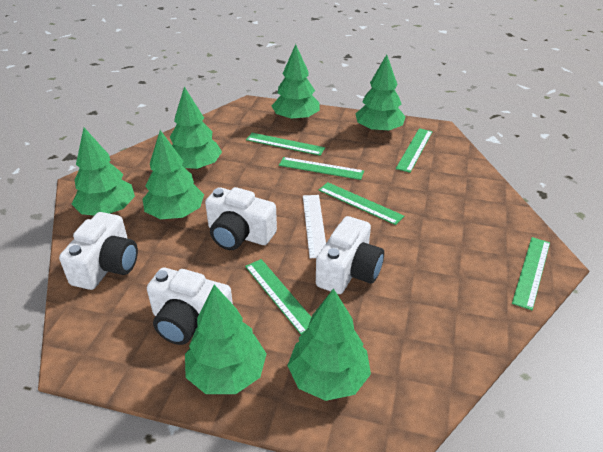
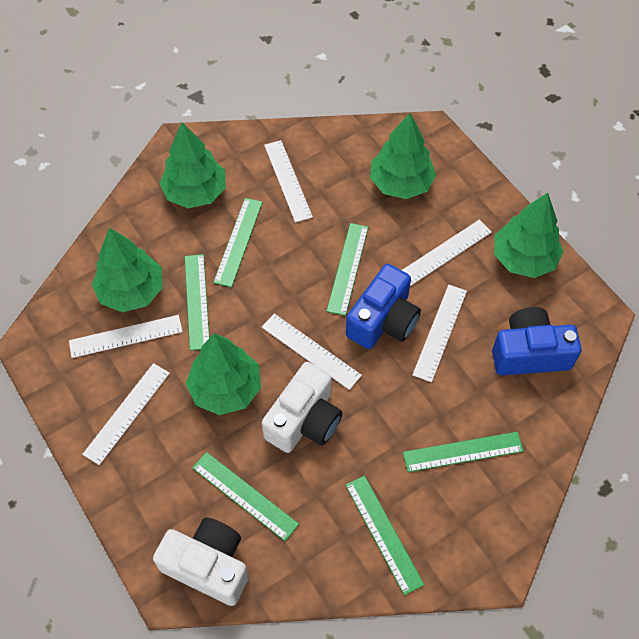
blue camera: none = 0 -> [346,264,421,349] [492,307,582,375] = 2
green tree: [72,128,135,216] [143,130,204,219] [170,87,222,170] [185,285,267,394] [272,44,319,122] [287,288,371,401] [356,54,405,133] = 7 -> [92,228,163,312] [160,122,226,208] [186,333,261,415] [370,113,436,199] [494,193,563,278] = 5
white camera: [59,212,138,290] [147,268,233,345] [205,187,277,250] [316,216,384,294] = 4 -> [153,518,249,606] [262,362,342,453] = 2
white ruler: [303,195,326,258] = 1 -> [69,315,183,358] [82,363,170,465] [262,314,362,390] [264,140,313,223] [402,220,492,286] [412,285,467,382] = 6

